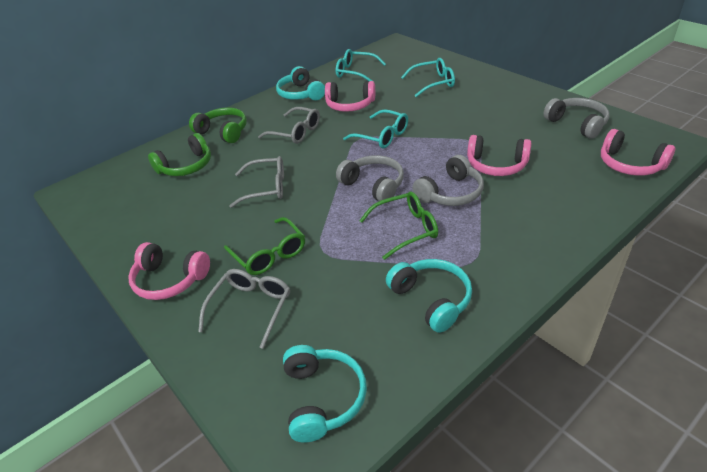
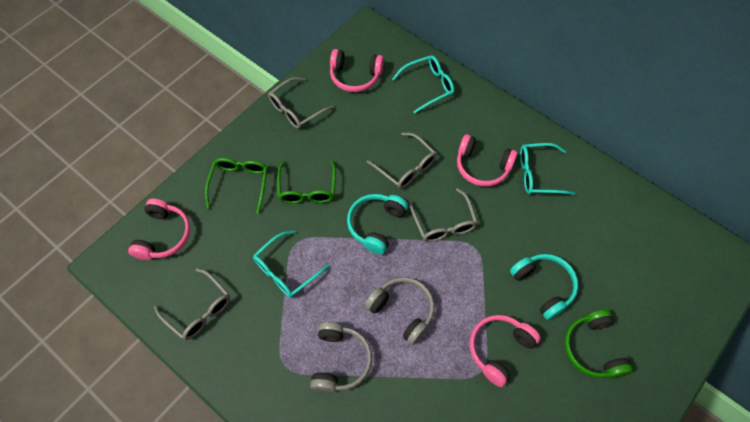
green headphones: [148,133,211,176] [189,108,247,143] = 2 -> [564,309,633,379] = 1
grey glasses: [198,269,290,349] [229,156,284,208] [258,107,320,144] = 3 -> [154,268,230,340] [268,77,335,129] [367,133,437,189] [409,188,478,242] = 4
grey headphones: [336,155,404,203] [412,155,484,206] [543,98,609,138] = 3 -> [310,322,372,393] [365,277,434,345] = 2
turquoise headphones: [276,66,325,100] [283,345,367,442] [386,259,472,333] = 3 -> [347,194,408,255] [510,254,578,320] = 2

